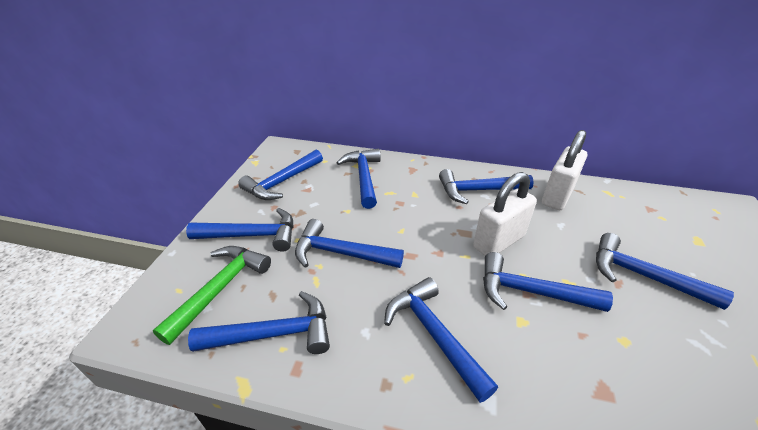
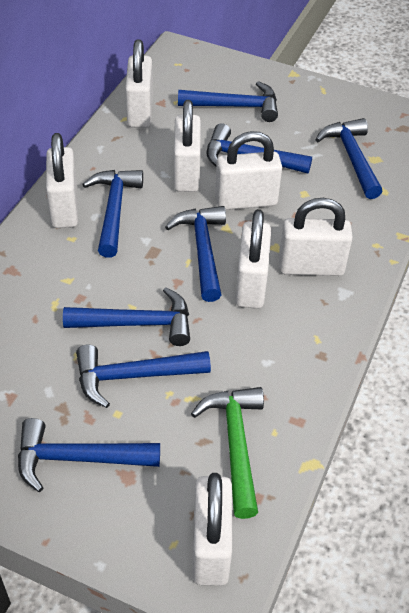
blue hammer: [186,208,294,252] [188,291,330,354] [238,150,323,200] [295,219,404,268] [336,149,381,209] [384,277,498,403] [439,169,534,204] [483,252,613,312] [596,233,734,310] = 9 -> [18,418,160,492] [63,287,190,346] [76,345,211,408] [82,170,143,258] [165,206,226,302] [178,81,278,122] [206,123,312,174] [315,118,383,199] = 8
white padlock: [473,172,537,256] [542,130,587,210] = 2 -> [46,133,78,228] [125,40,153,128] [174,100,201,192] [192,473,232,586] [215,131,282,210] [235,209,271,309] [279,198,353,276] = 7

